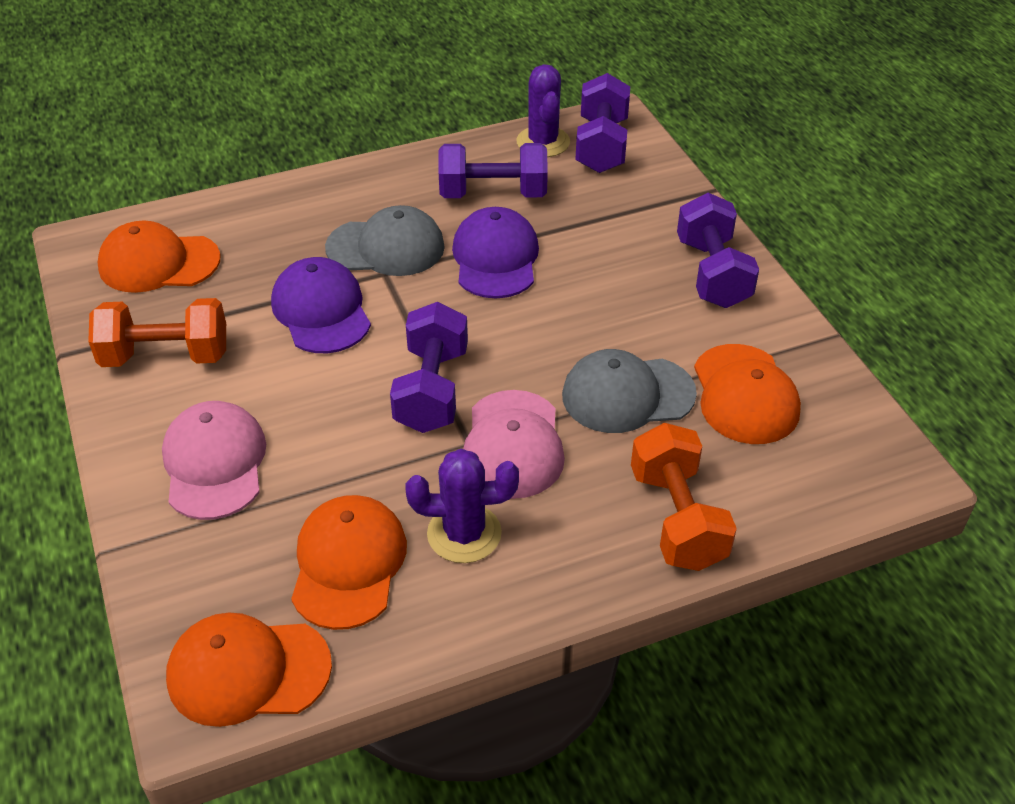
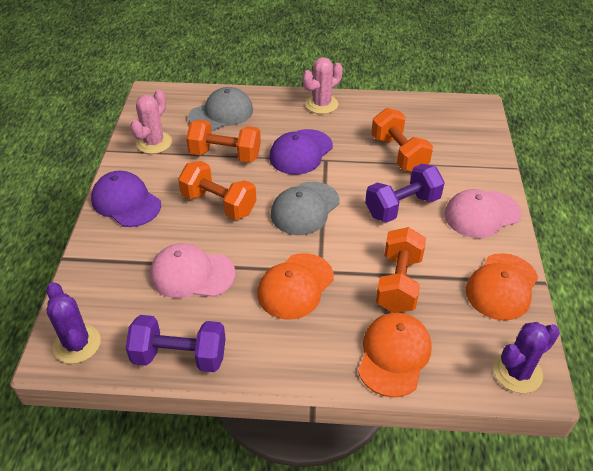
orange cap: [97,220,220,293] [166,612,332,727] [291,495,407,630] [694,344,801,444] = 4 -> [257,253,334,319] [358,312,432,398] [466,253,538,320] = 3
orange dumbbell: [88,298,226,367] [631,423,737,571] = 2 -> [178,161,256,220] [186,119,261,162] [371,108,433,172] [376,227,426,313] = 4
pink cactus: none = 0 -> [130,89,172,154] [303,57,343,114] = 2
purple dumbbell: [390,302,468,433] [439,143,548,198] [575,73,630,173] [677,193,759,308] = 4 -> [126,315,226,372] [365,164,445,223] = 2

